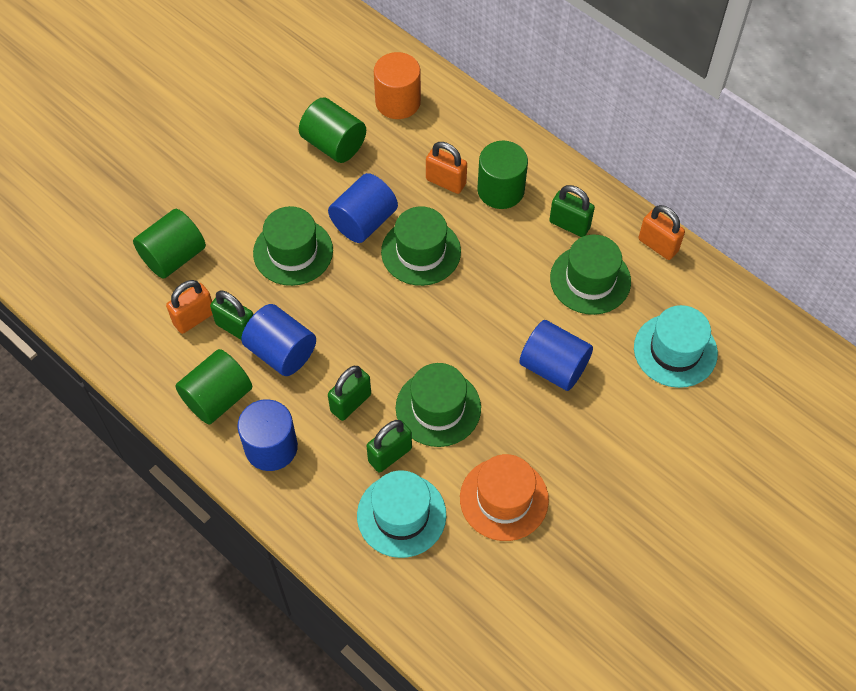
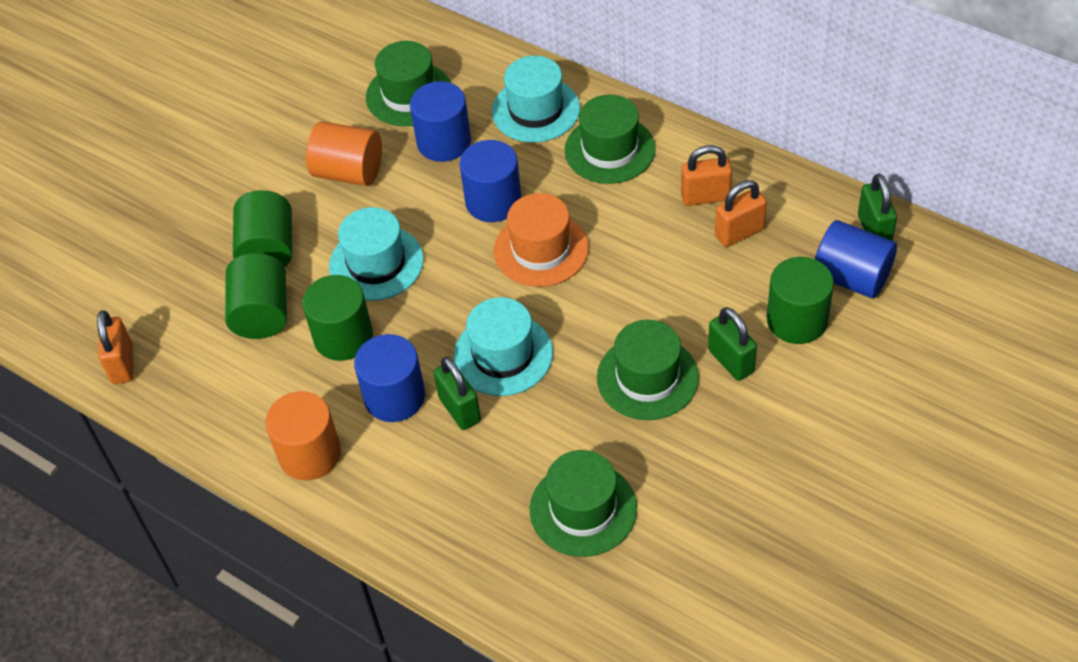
green padlock: [210,290,253,340] [328,366,371,421] [366,420,412,473] [549,185,595,237] = 4 -> [433,357,481,430] [708,307,757,381] [858,174,897,241] = 3
orange cylinder: [374,52,421,119] = 1 -> [265,391,341,481] [306,121,382,186] = 2
turquoise hat: [357,470,446,558] [634,305,718,388] = 2 -> [329,207,424,301] [453,297,553,396] [492,56,580,143] = 3

